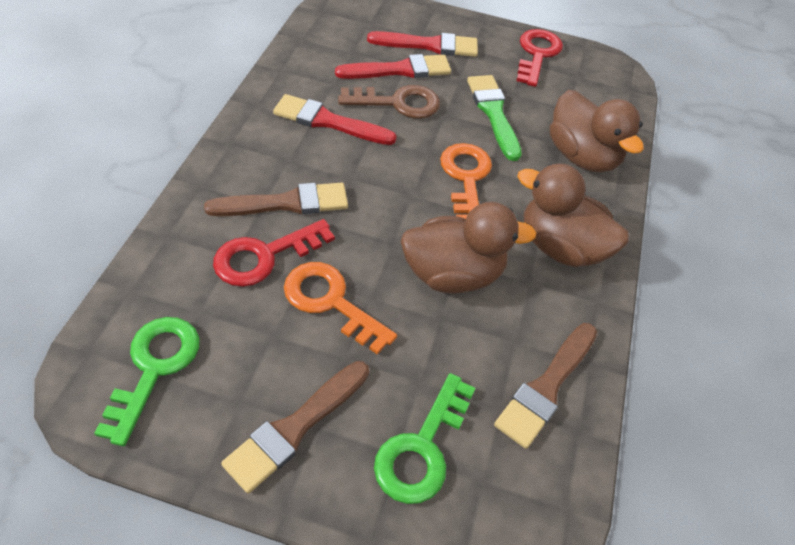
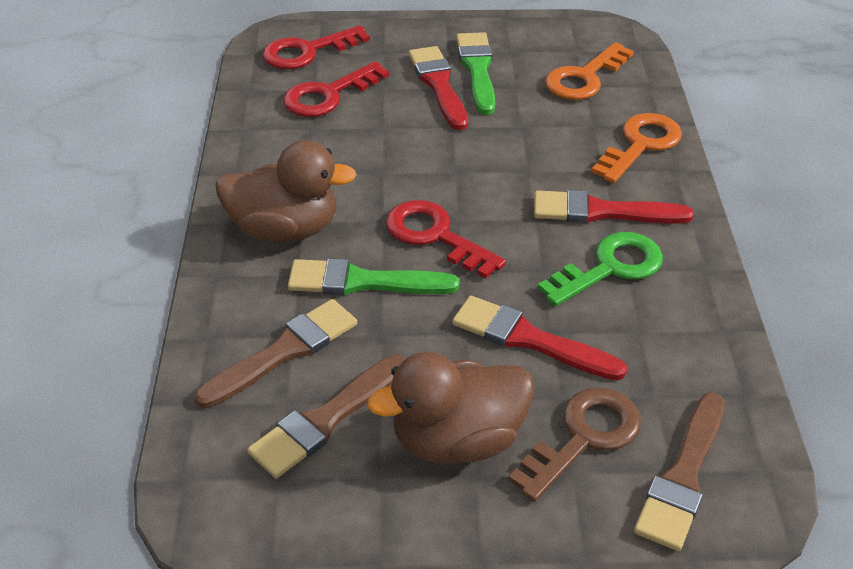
brown duck: [401,202,536,294] [517,163,629,267] [550,90,644,172] = 3 -> [215,140,357,242] [367,352,534,464] = 2
green brush: [467,75,522,161] = 1 -> [288,258,460,295] [456,32,495,115] = 2
green key: [94,317,199,446] [374,373,475,504] = 2 -> [537,232,663,306] = 1
red key: [213,219,335,287] [516,29,563,87] = 2 -> [263,25,370,69] [283,61,389,117] [386,200,506,279] = 3

